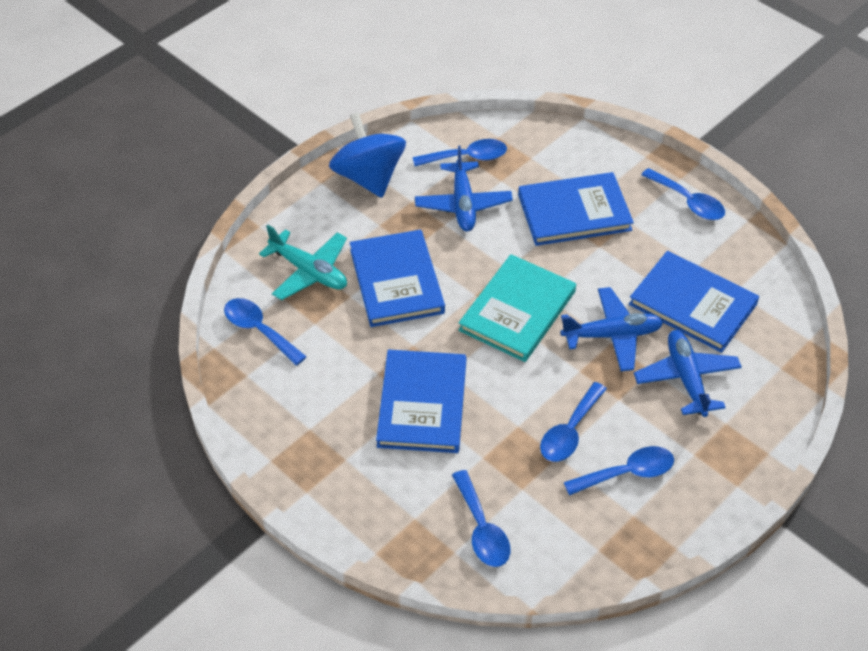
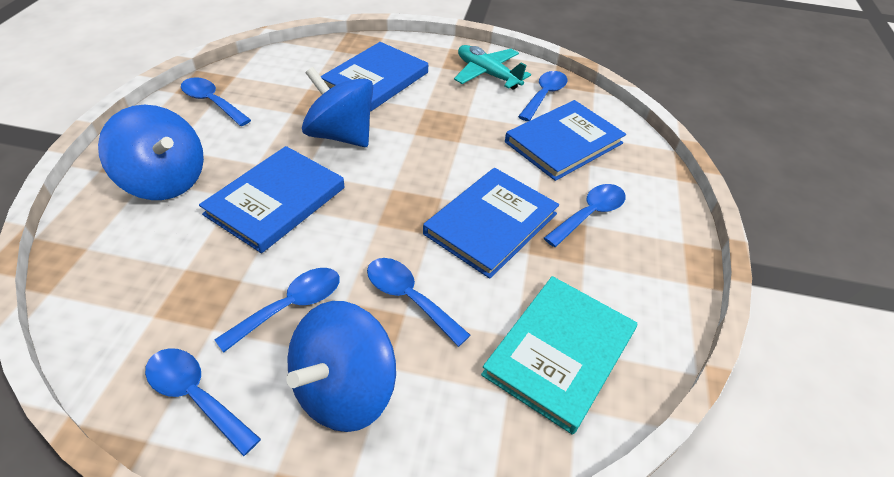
blue plane: [415,146,513,231] [560,287,663,371] [634,330,742,417] = 3 -> none = 0
blue spinning top: [329,112,406,198] = 1 -> [98,105,204,200] [286,301,396,432] [302,67,373,147] = 3

